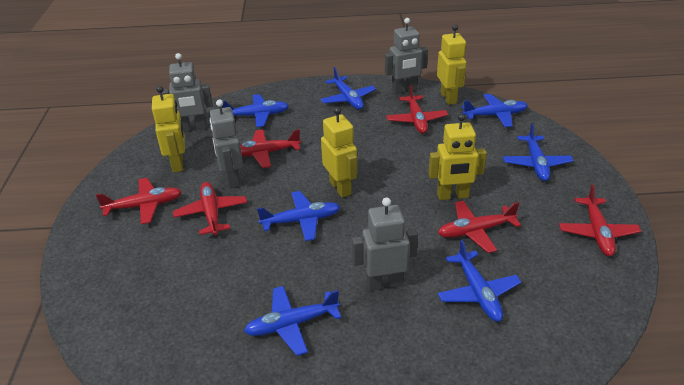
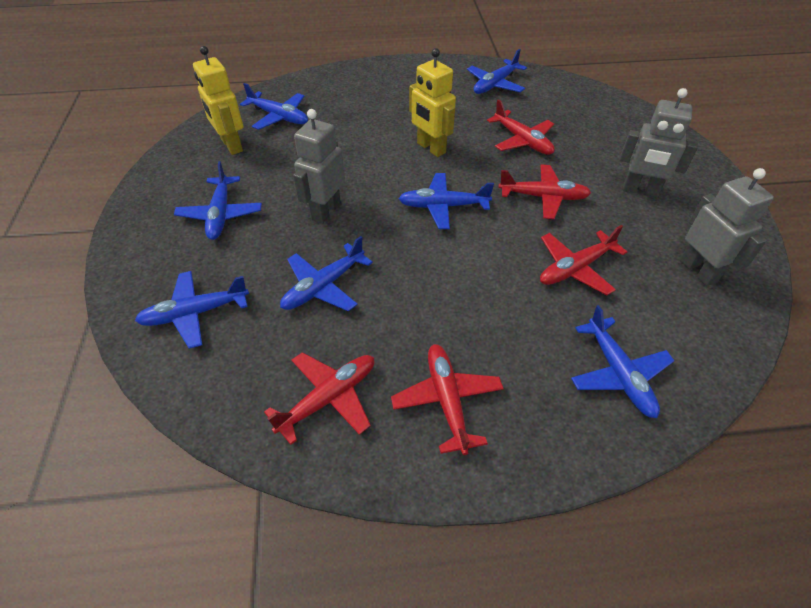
grey robot: [162,53,213,132] [209,99,243,188] [352,197,418,291] [385,18,428,94] = 4 -> [293,109,345,224] [620,88,698,197] [680,168,774,286] = 3
red plane: [96,178,182,224] [173,182,247,235] [240,129,301,168] [386,84,448,134] [438,201,521,253] [559,184,641,256] = 6 -> [264,352,375,445] [391,344,504,455] [487,99,555,155] [498,164,591,219] [540,225,627,295] = 5
yellow robot: [152,86,185,172] [321,107,357,198] [428,113,487,200] [437,25,467,105] = 4 -> [193,46,243,155] [409,48,456,157] = 2

